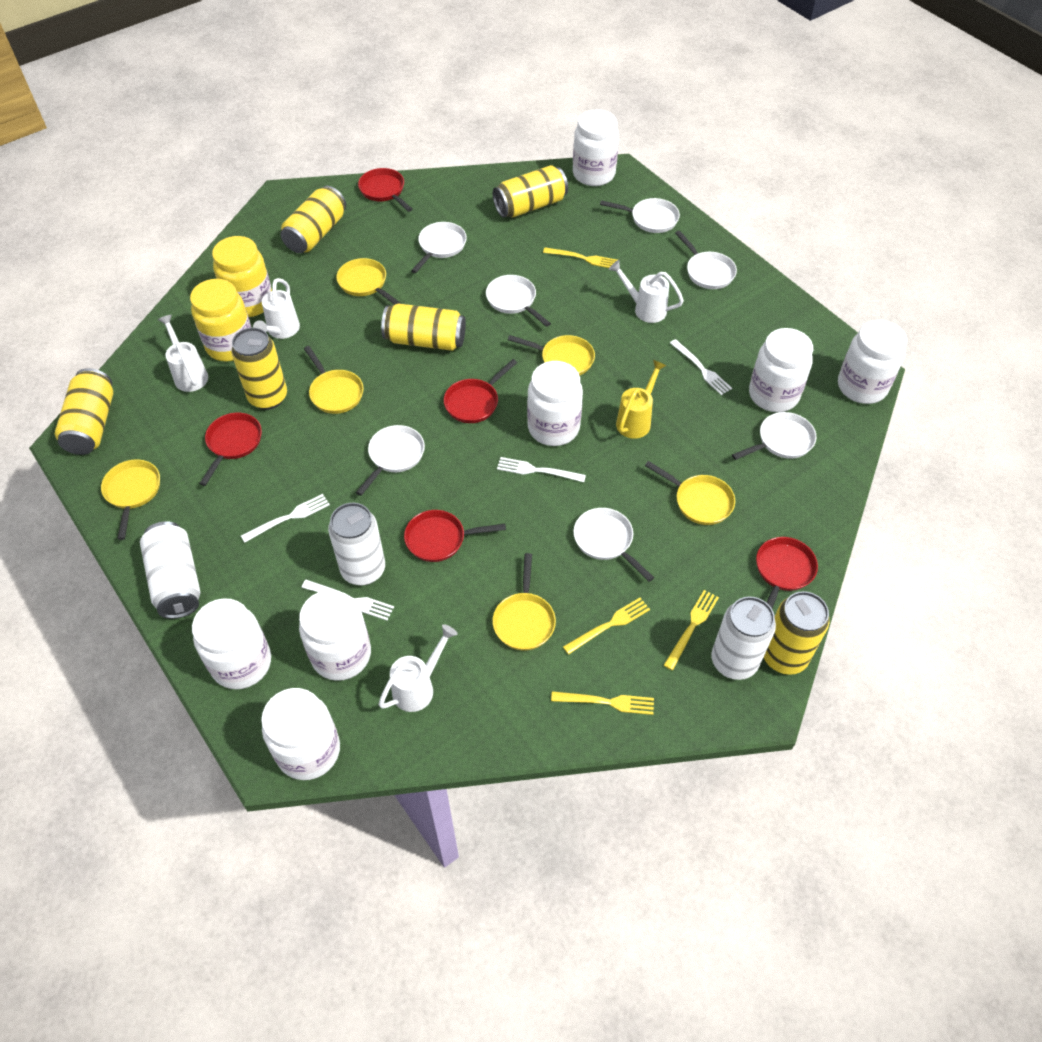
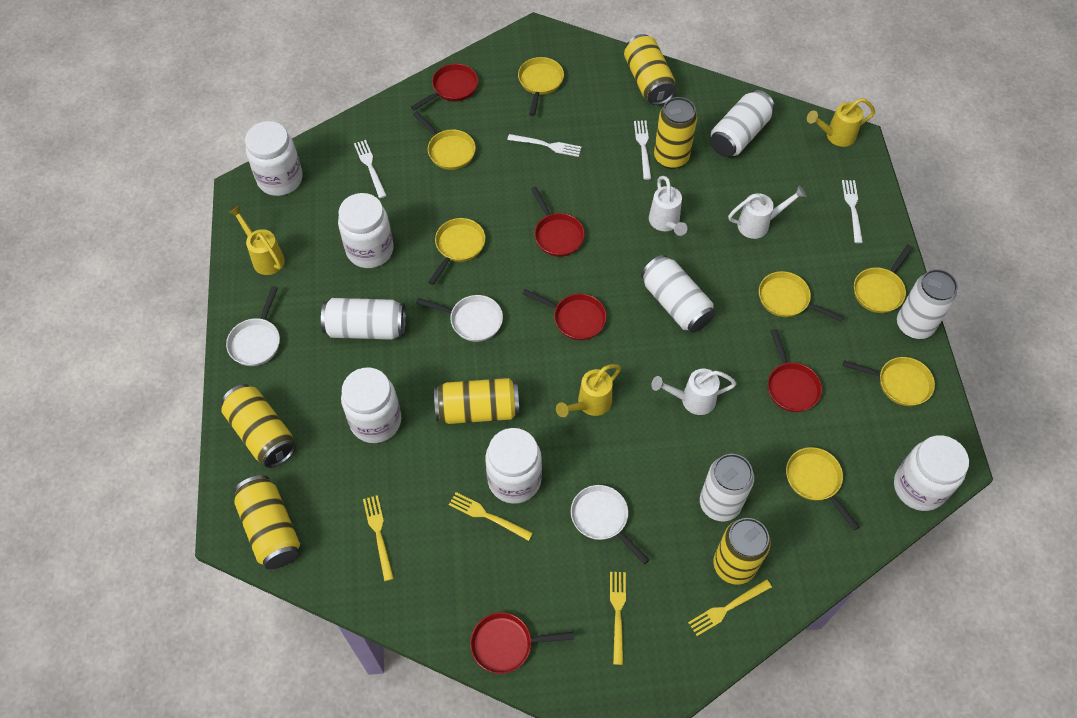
white can: [140,521,200,619] [328,503,385,585] [711,597,776,680] = 3 -> [321,298,406,340] [641,255,715,333] [700,454,754,522] [710,90,775,157] [897,269,958,339] = 5
white jar: [192,598,271,689] [261,688,340,780] [299,590,371,681] [527,361,583,446] [573,109,619,186] [749,328,813,412] [838,320,907,404] = 7 -> [245,121,303,196] [338,193,394,268] [341,368,402,443] [485,428,542,504] [894,435,969,511] = 5
white pan: [356,425,425,496] [411,222,467,273] [486,275,551,327] [573,508,654,582] [600,198,680,233] [675,230,737,289] [732,412,817,460] = 7 -> [226,286,280,366] [416,295,503,342] [571,485,649,564] = 3
white watering can: [158,315,208,392] [253,278,300,339] [379,624,457,712] [609,260,684,323] = 4 -> [649,176,688,236] [651,369,736,415] [728,186,806,239] = 3
yellow jar: [190,279,252,361] [212,236,272,317] = 2 -> none = 0
yellow pan: [101,459,160,540] [304,346,364,414] [336,258,401,305] [493,553,556,650] [508,335,595,376] [645,461,735,525] = 6 -> [413,111,476,170] [428,218,485,285] [518,57,564,116] [759,271,844,322] [786,447,859,530] [843,357,935,406] [854,244,913,313] = 7
yellow watering can: [616,360,667,439] = 1 -> [228,206,285,275] [556,364,621,417] [807,98,875,147] = 3

